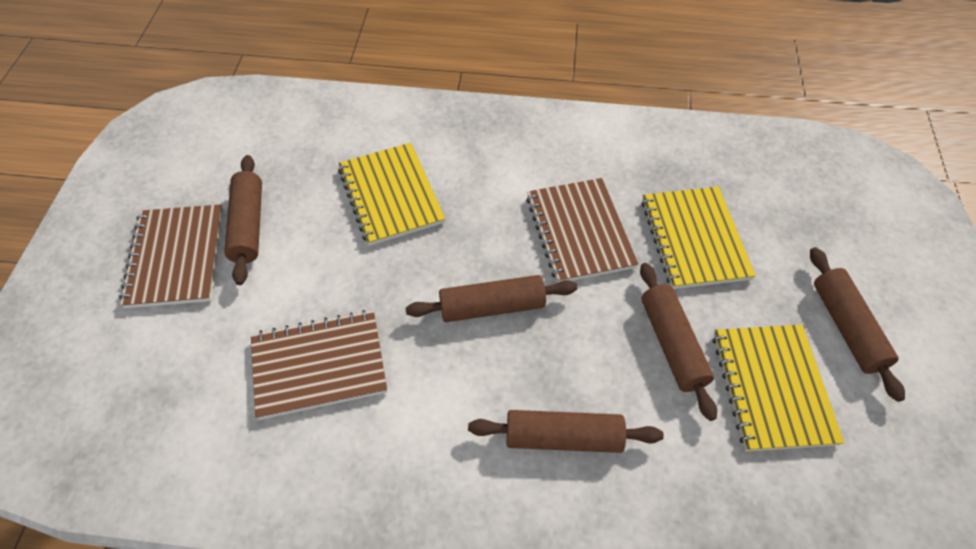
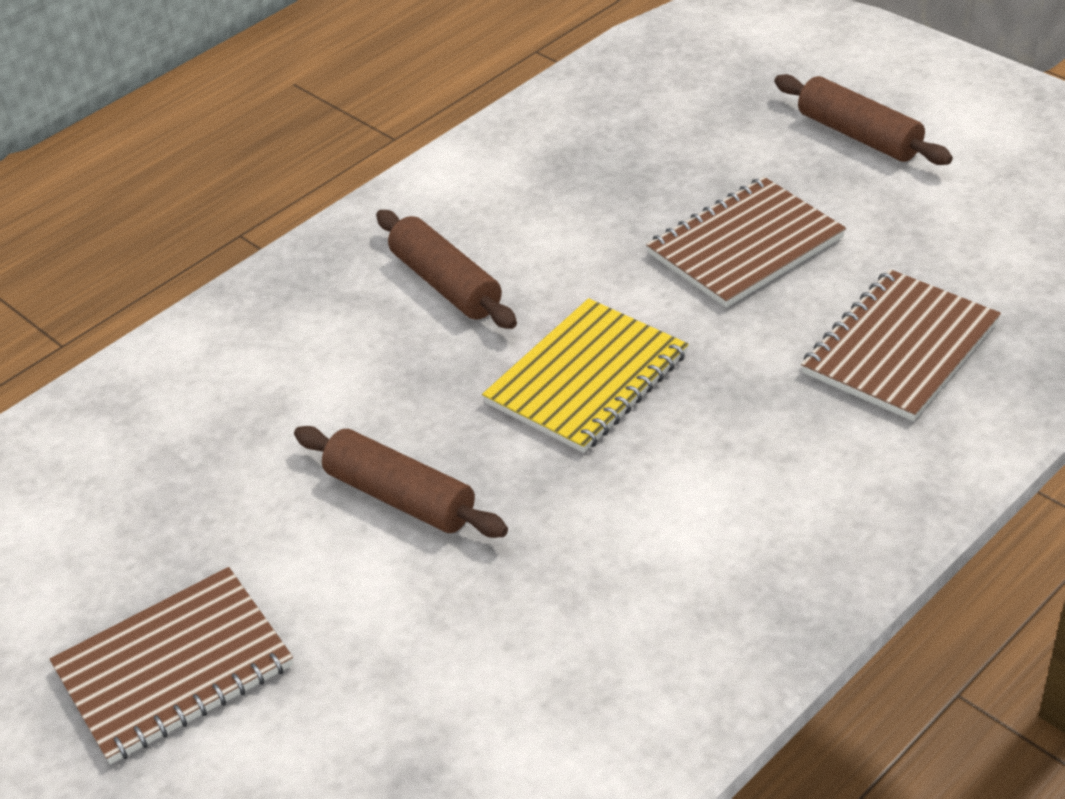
brown rolling pin: [224,155,262,285] [406,275,578,322] [468,410,664,453] [640,263,717,421] [810,247,905,402] = 5 -> [294,426,508,538] [376,210,517,329] [774,74,953,165] = 3
yellow notebook: [338,143,445,246] [641,187,756,289] [713,325,844,452] = 3 -> [482,298,688,453] = 1

